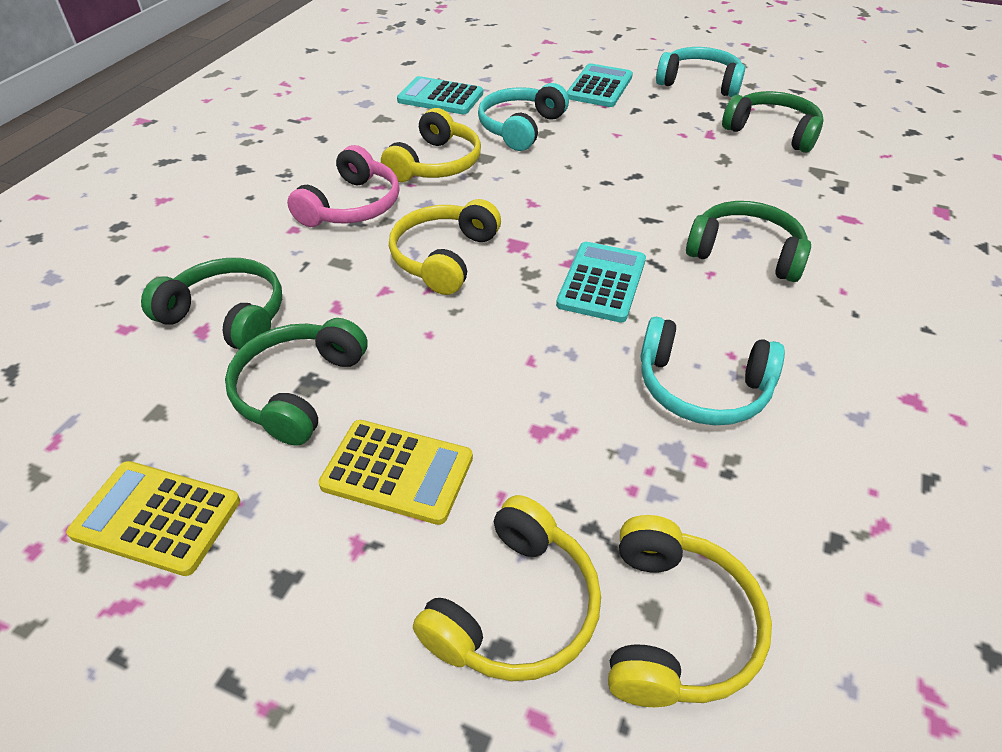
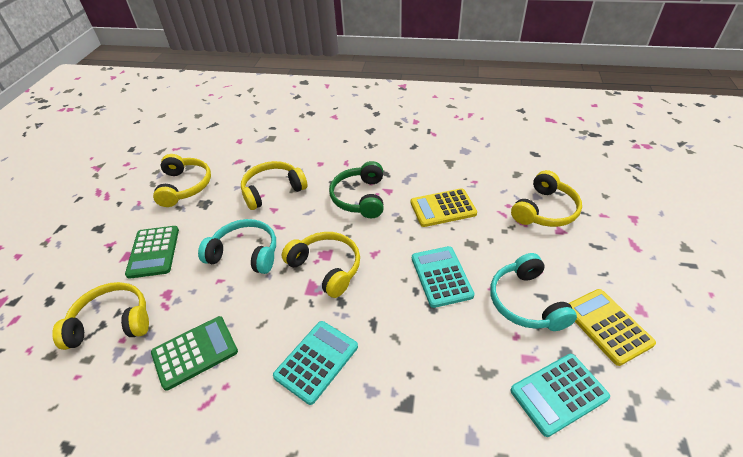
green calculator: none = 0 -> [125,226,179,279] [151,316,238,391] = 2
green headphones: [141,258,282,350] [225,318,367,445] [686,201,811,282] [722,91,824,153] = 4 -> [329,161,384,218] = 1
pink headphones: [287,145,400,227] = 1 -> none = 0
turquoise headphones: [478,83,569,151] [640,317,785,425] [656,47,745,97] = 3 -> [198,219,276,274] [490,253,577,331] = 2
yellow headphones: [381,108,481,182] [389,199,501,295] [413,495,601,681] [608,515,772,707] = 4 -> [52,282,149,350] [153,154,211,207] [241,161,308,210] [282,232,360,298] [511,170,582,227] = 5

